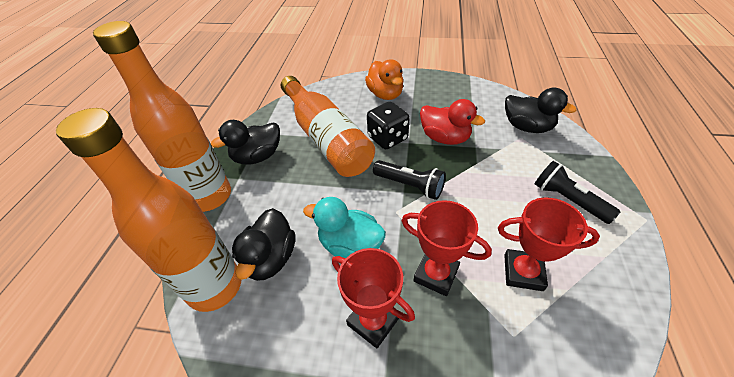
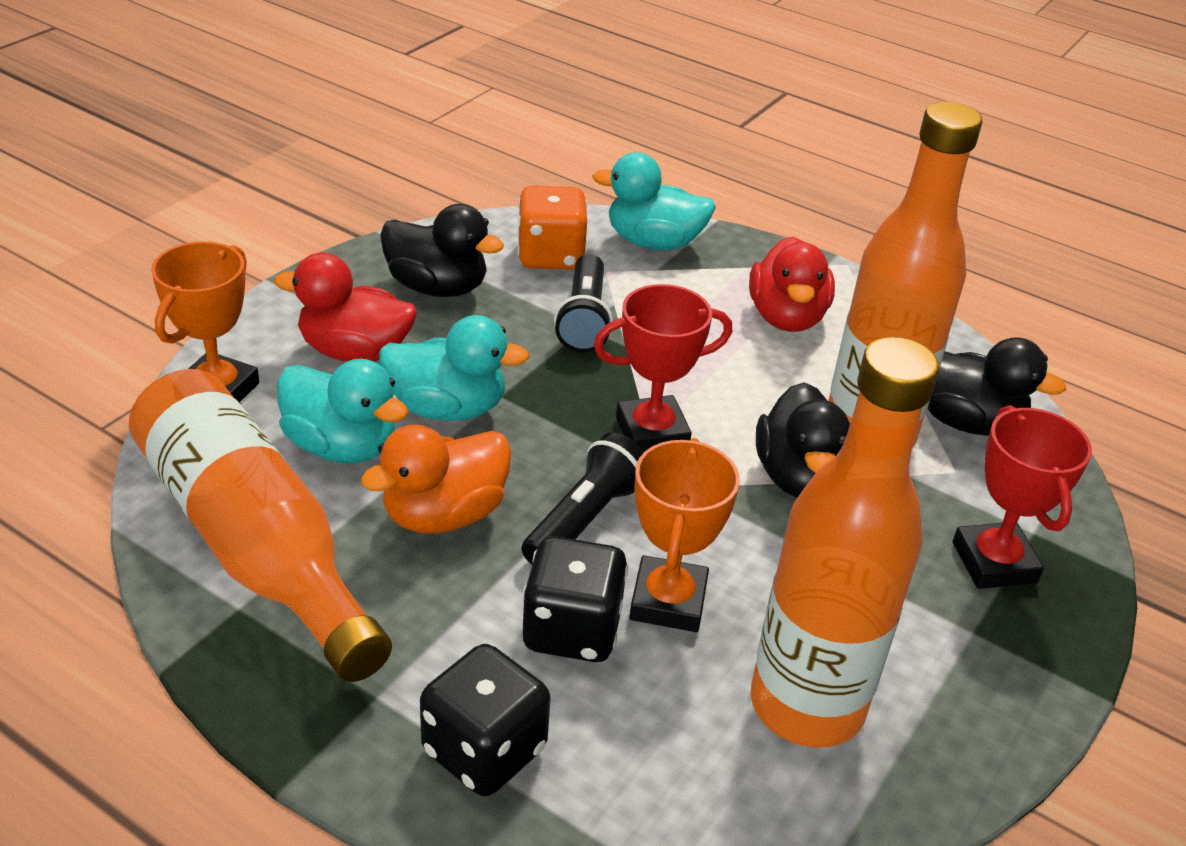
black dice: [367,102,410,149] = 1 -> [420,644,551,796] [521,536,628,662] = 2
orange dice: none = 0 -> [517,186,587,269] = 1
orange trophy: none = 0 -> [151,241,259,403] [629,438,740,632] = 2
red duck: [420,99,485,145] = 1 -> [274,252,417,362] [749,237,835,332] = 2
red trophy: [332,248,415,348] [402,200,492,296] [498,197,600,291] = 3 -> [594,284,732,452] [953,405,1092,589] = 2
turquoise duck: [303,197,386,259] = 1 -> [277,359,408,463] [379,315,530,421] [592,152,716,251] = 3

